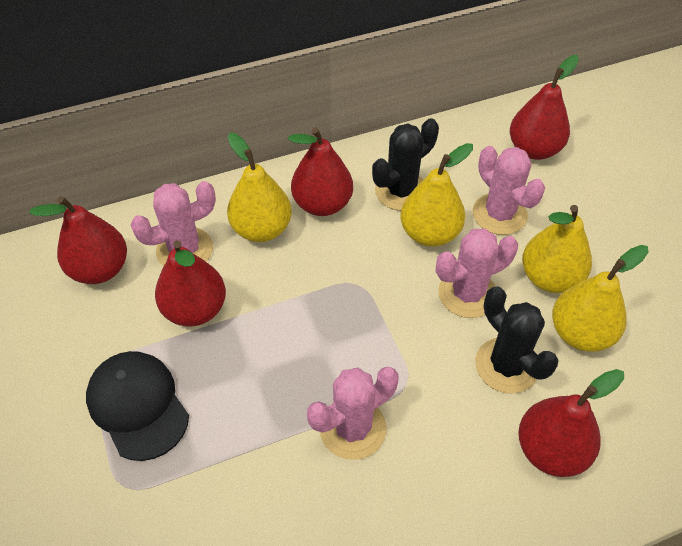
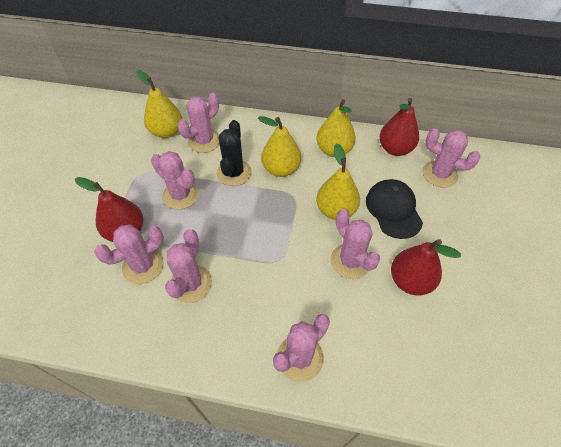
black cactus: [372,118,439,211] [475,286,559,394] = 2 -> [217,120,252,186] = 1
pink cactus: [131,181,216,266] [307,367,398,460] [436,229,518,318] [473,146,545,235] = 4 -> [94,225,164,284] [151,151,199,210] [165,229,212,303] [178,93,219,153] [273,314,330,382] [330,209,380,279] [422,128,480,188] = 7
red pear: [29,196,127,284] [155,240,226,326] [288,127,353,216] [510,55,579,160] [518,369,624,477] = 5 -> [75,177,143,242] [379,98,419,156] [391,239,461,295] = 3

